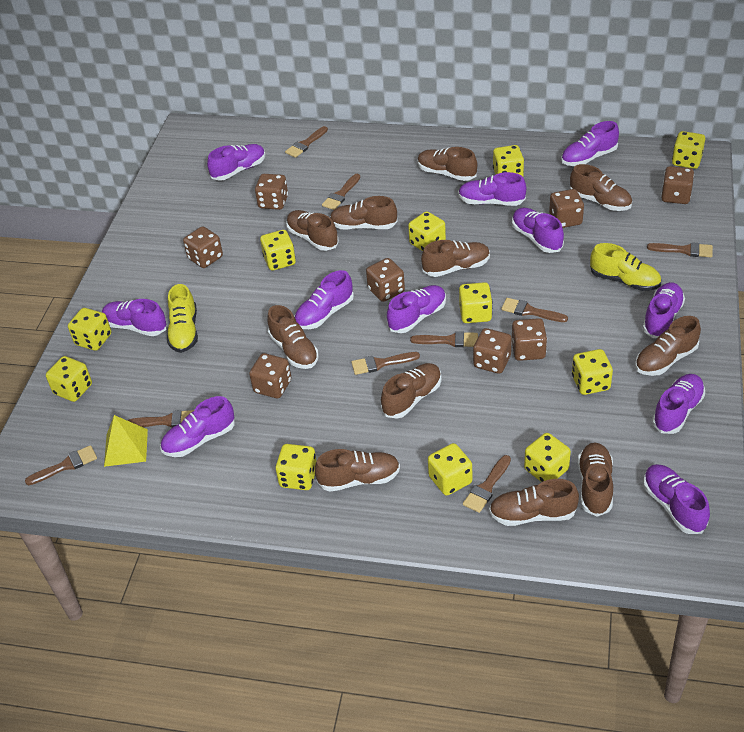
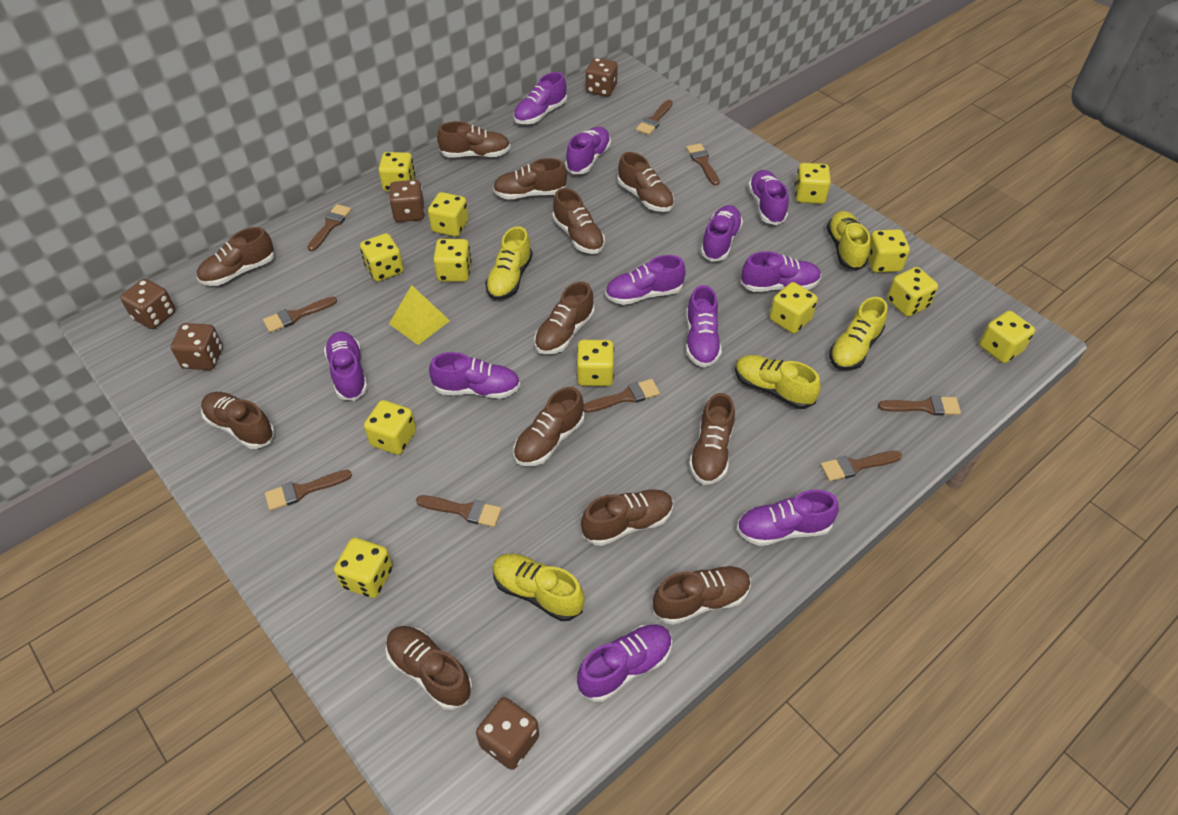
brown dice: [183,226,223,268] [249,353,291,398] [255,174,288,210] [366,258,405,302] [473,328,512,374] [512,318,547,361] [549,189,584,228] [661,166,694,204] = 8 -> [120,279,176,329] [171,323,223,370] [389,180,425,222] [476,697,539,770] [586,58,618,97] = 5
brown shoe: [267,305,319,369] [286,210,339,251] [315,449,400,492] [330,196,397,230] [381,363,441,419] [418,147,477,181] [421,240,490,277] [489,479,579,526] [570,164,632,211] [578,443,613,517] [635,316,701,376] = 11 -> [197,227,274,286] [201,392,275,449] [385,626,472,710] [437,121,511,158] [493,158,567,200] [514,387,584,466] [534,281,594,355] [553,188,605,254] [581,489,673,546] [618,152,674,212] [653,566,751,625] [689,393,735,485] = 12
yellow dice: [46,356,92,402] [68,308,111,351] [260,230,296,271] [276,444,317,490] [408,211,446,251] [428,443,472,495] [459,282,492,323] [493,145,524,176] [524,433,571,482] [572,349,613,395] [672,131,705,169] = 11 -> [334,538,393,598] [360,233,404,282] [364,400,416,455] [378,152,415,192] [428,192,469,237] [433,239,471,282] [576,340,614,386] [769,282,818,334] [795,163,831,204] [868,229,910,273] [887,267,938,317] [979,311,1035,363] = 12
yellow shoe: [167,284,198,353] [590,243,661,291] = 2 -> [485,226,533,300] [493,554,585,621] [735,355,821,409] [827,211,870,271] [829,297,888,370] = 5

